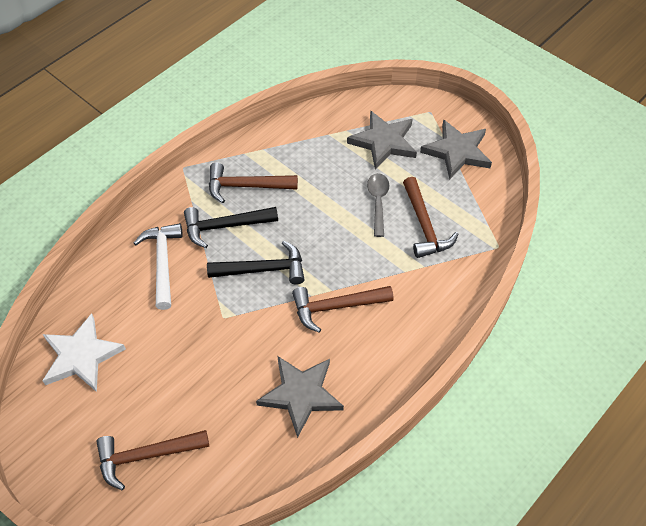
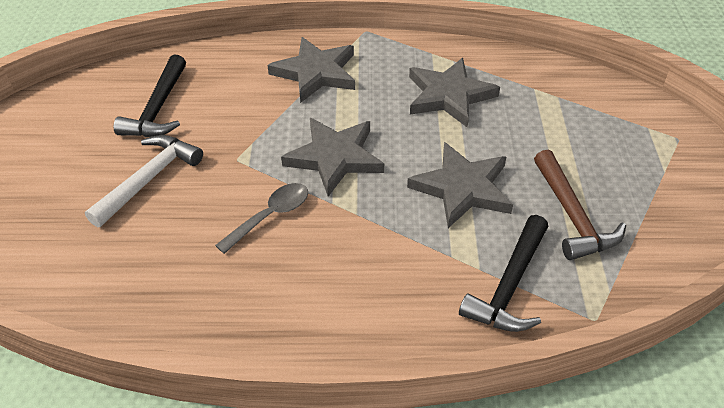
brown hammer: [96,430,209,490] [209,162,298,203] [292,286,394,333] [403,177,459,258] = 4 -> [534,150,626,260] = 1
grey star: [256,356,344,438] [347,110,417,170] [420,119,492,180] = 3 -> [267,37,355,103] [281,118,384,197] [407,142,513,228] [409,58,500,128] = 4
white star: [42,313,126,392] = 1 -> none = 0

